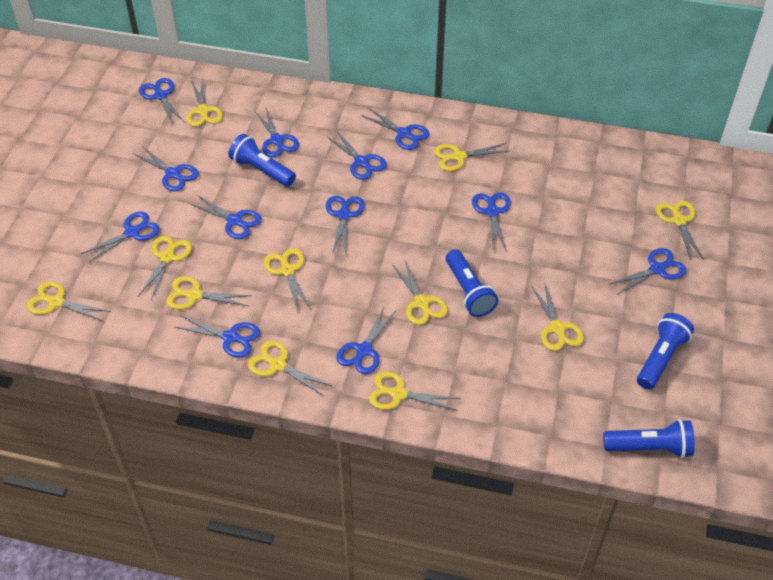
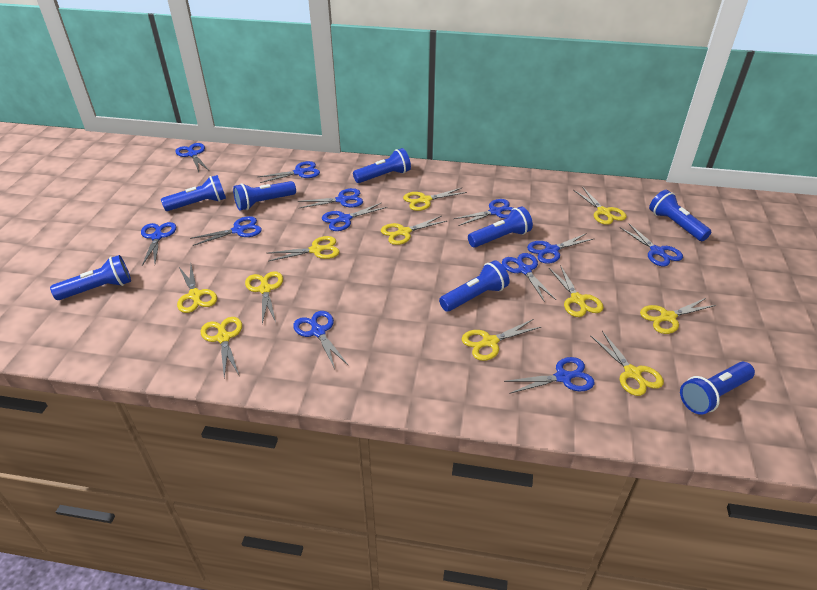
blue flashlight: [229,134,296,187] [446,249,498,317] [603,419,695,458] [637,313,694,390] = 4 -> [50,255,131,300] [161,175,226,211] [233,181,296,210] [353,148,411,183] [439,260,510,312] [468,206,533,248] [649,190,711,241] [680,362,755,415] = 8

